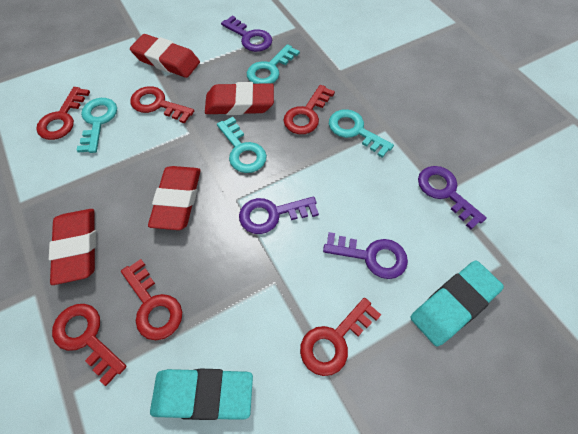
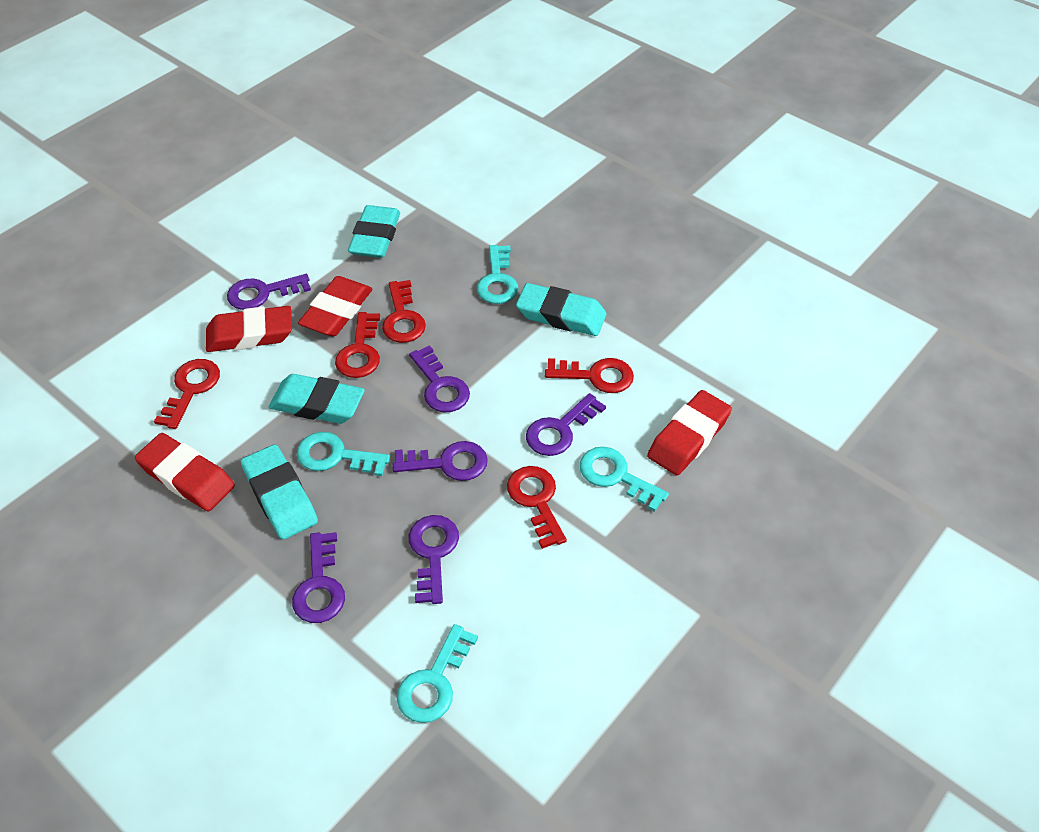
purple key: [221,16,272,52] [239,197,319,234] [323,232,408,279] [418,166,487,229] = 4 -> [227,274,311,310] [292,532,345,623] [393,441,488,481] [409,345,470,412] [409,515,459,604] [526,393,606,456] = 6
red key: [36,87,90,140] [52,304,127,386] [121,259,182,340] [130,86,194,123] [283,85,335,134] [300,298,381,376] = 6 -> [154,359,220,429] [335,312,380,378] [382,280,426,343] [507,466,567,549] [545,358,634,393] = 5
turquoise eraser: [150,369,253,420] [410,261,504,347] = 2 -> [241,444,318,540] [269,374,365,424] [348,205,400,258] [516,283,606,336] = 4

